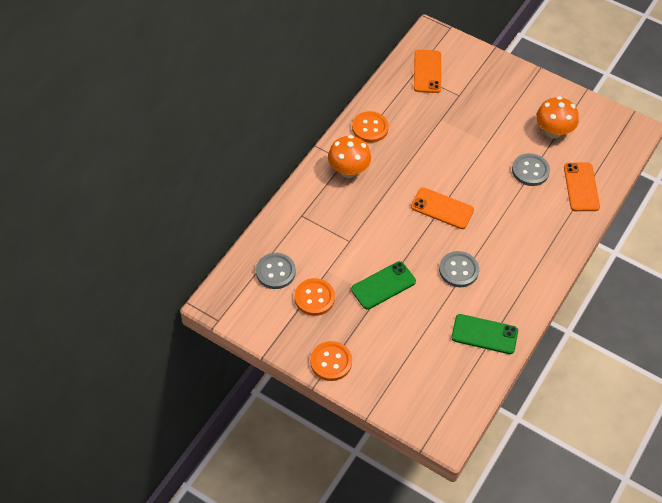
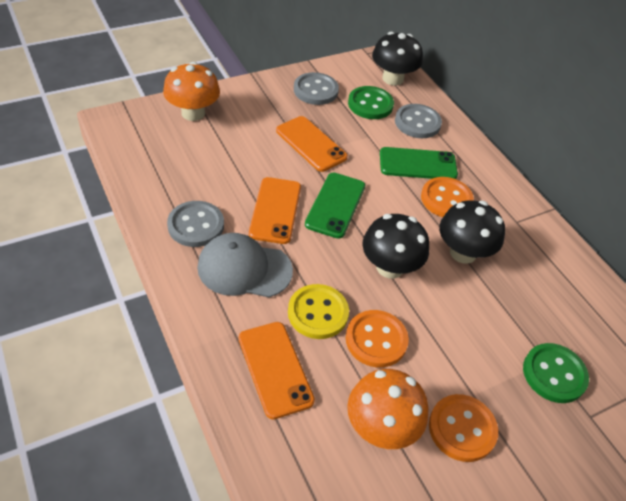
black mushroom: none = 0 -> [362,214,429,279] [372,32,423,86] [439,200,505,264] = 3
green button: none = 0 -> [348,86,394,119] [523,343,589,403] = 2
grey cap: none = 0 -> [197,233,293,297] = 1
yellow button: none = 0 -> [288,284,349,339] = 1

